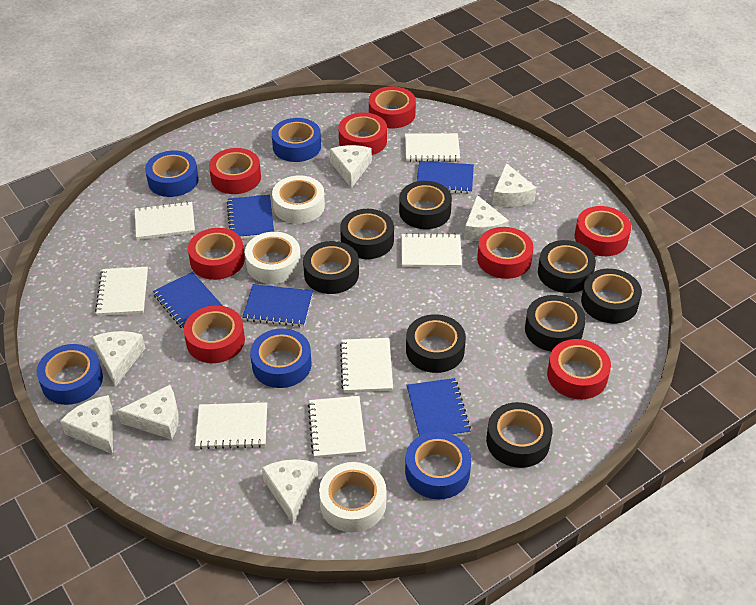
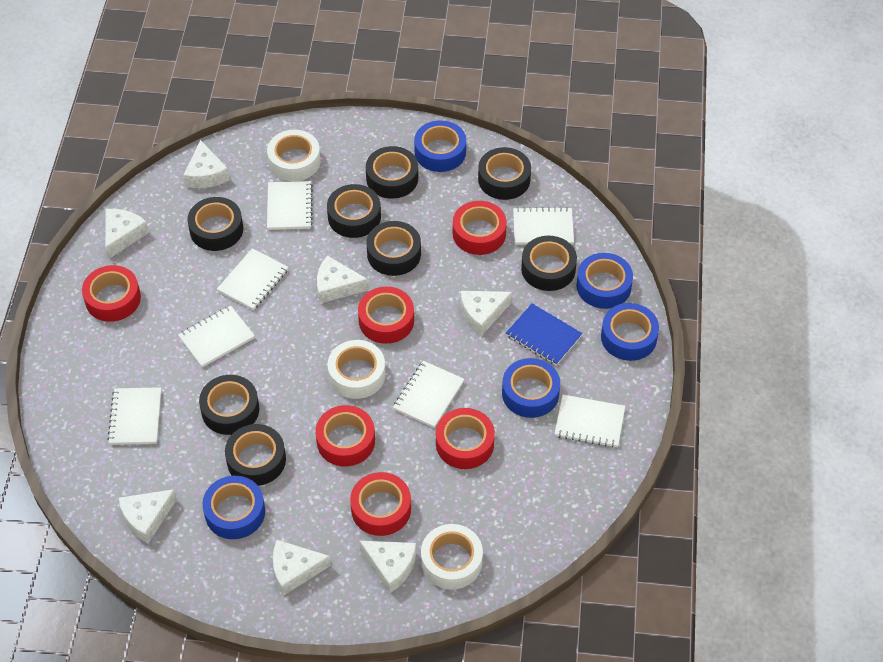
blue notebook: [153,272,223,330] [227,195,274,239] [242,284,313,327] [406,378,471,436] [417,161,474,194] = 5 -> [506,303,582,365] = 1
red tape: [184,305,245,363] [188,228,245,280] [209,148,261,194] [338,112,387,155] [369,86,416,128] [477,227,534,279] [547,339,611,399] [574,206,631,256] = 8 -> [82,265,141,322] [315,405,375,466] [350,472,411,536] [358,286,414,344] [436,408,495,469] [453,201,507,255] = 6

